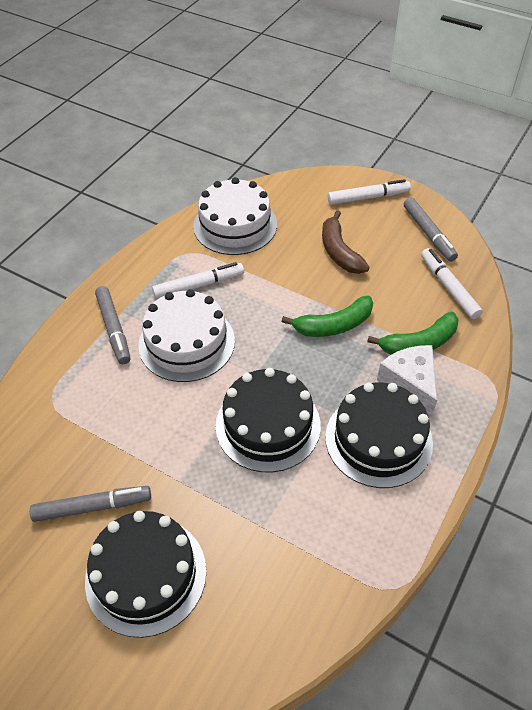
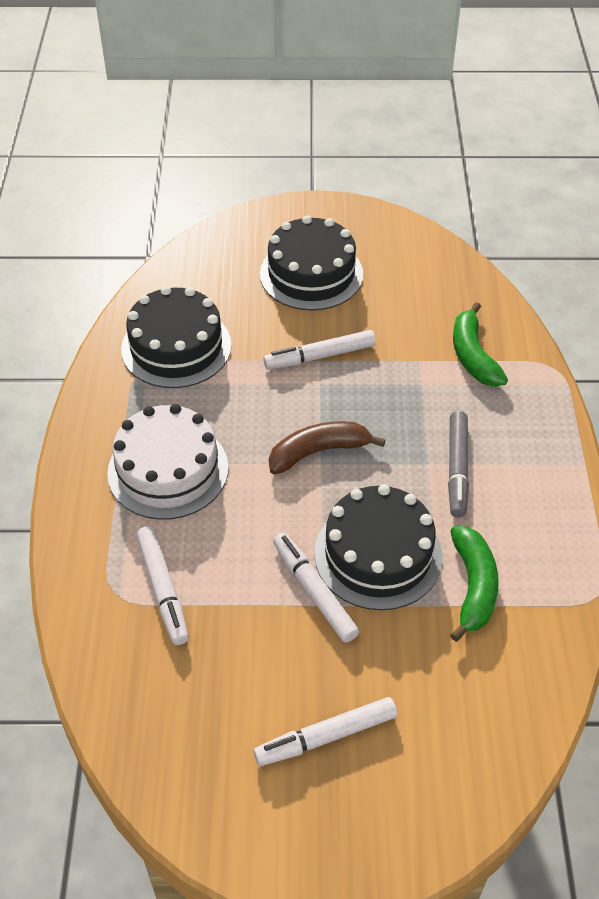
grey marker: [30,486,151,522] [95,286,130,364] [404,198,458,262] = 3 -> [448,411,469,518] = 1
white cake: [138,289,235,382] [193,177,277,255] = 2 -> [107,404,228,520] = 1
white cheese: [377,345,437,416] = 1 -> none = 0
white marker: [152,262,244,299] [328,179,411,205] [421,248,483,319] = 3 -> [136,526,189,645] [254,697,397,766] [263,330,376,370] [273,533,359,643] = 4

